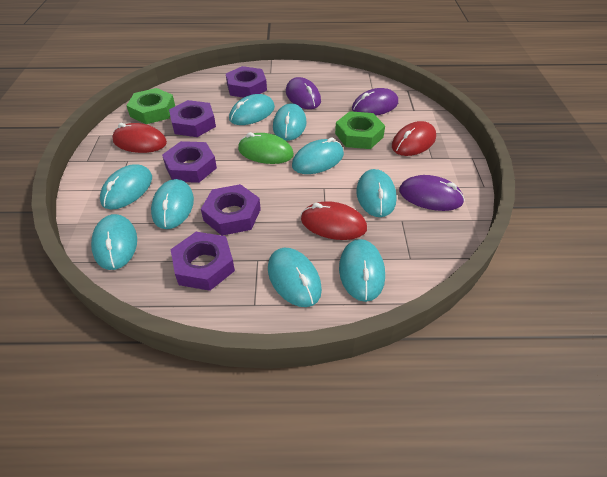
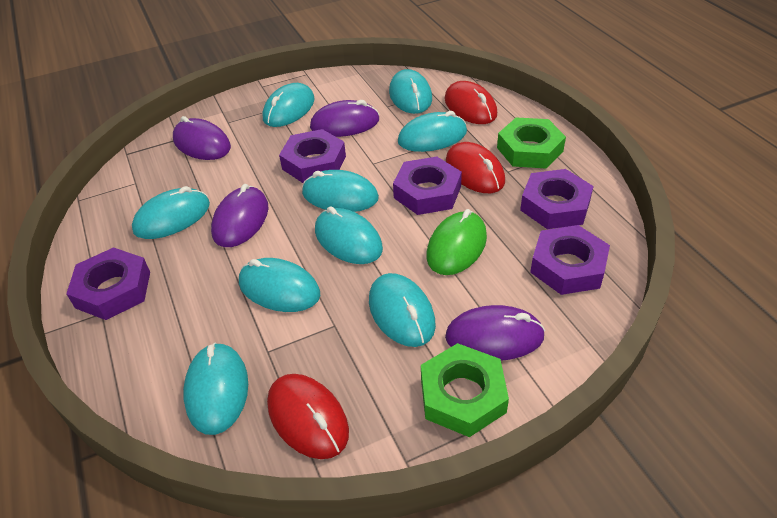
purple mouse: [286,77,321,109] [352,88,398,116] [399,175,465,211] = 3 -> [173,116,231,160] [211,184,269,247] [310,100,380,137] [445,305,545,361] = 4

